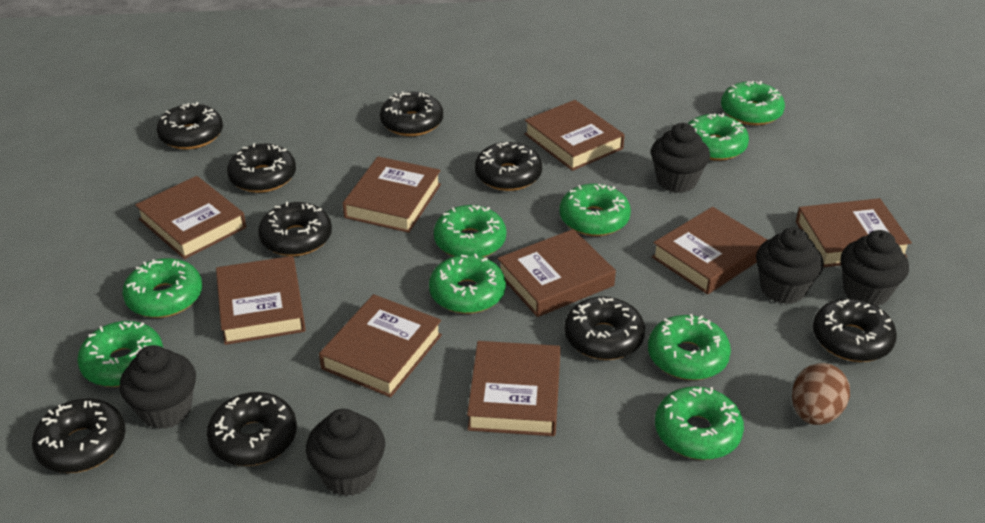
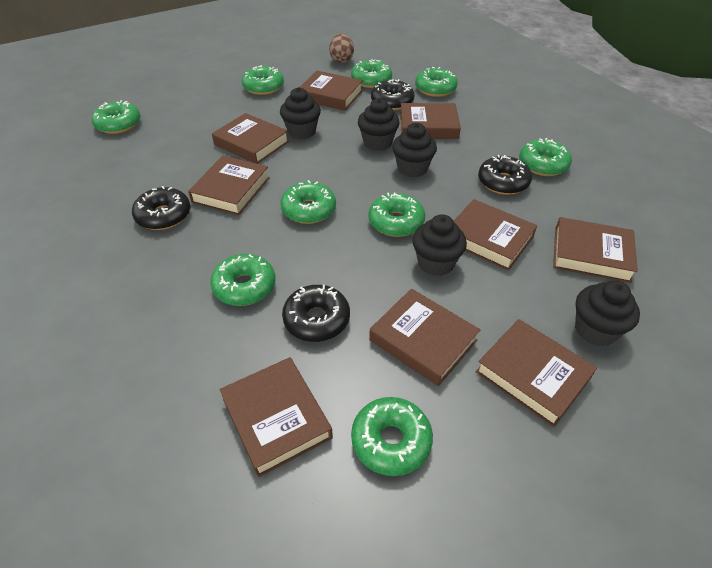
black donut: [32,398,125,473] [157,102,223,150] [207,392,297,466] [227,143,296,193] [258,202,332,256] [380,92,443,136] [475,142,542,191] [564,297,645,360] [813,298,897,362] = 9 -> [132,186,191,230] [282,285,350,342] [371,79,414,110] [478,155,532,195] = 4

